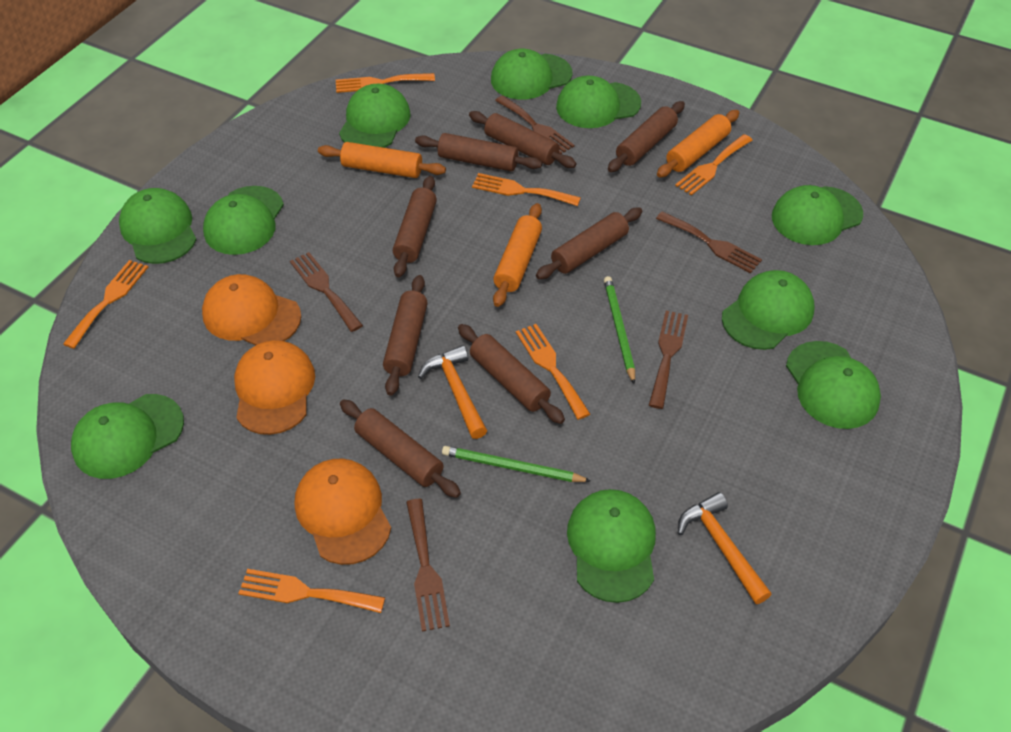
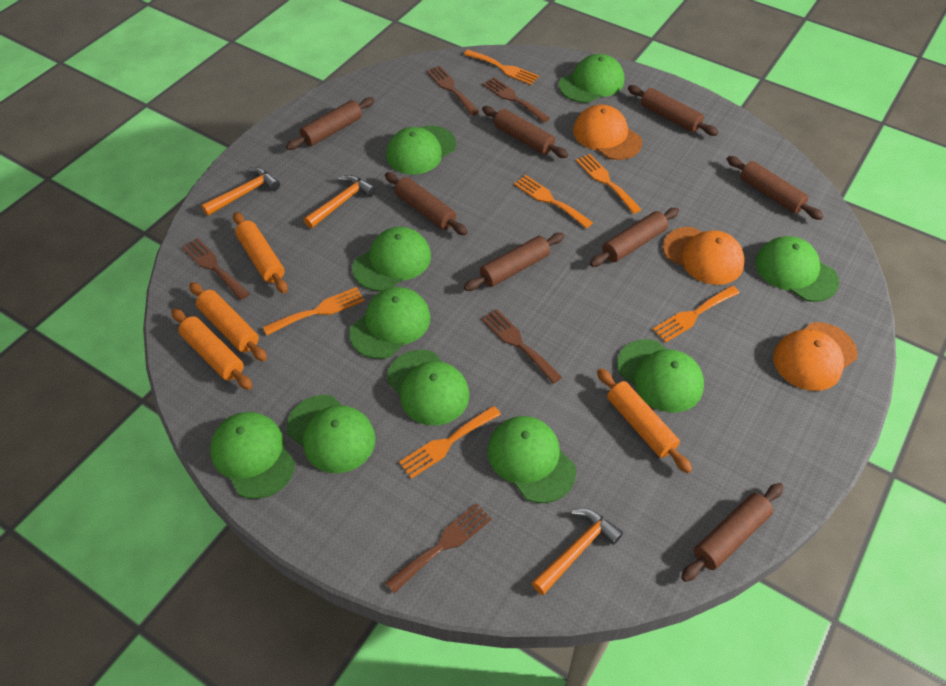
green pencil: [442,446,591,482] [604,276,635,384] = 2 -> none = 0
orange hammer: [418,345,487,439] [678,492,772,604] = 2 -> [201,167,280,216] [304,175,376,228] [532,508,623,595] = 3
orange rolling pin: [318,142,446,178] [493,203,542,307] [657,110,739,178] = 3 -> [171,309,252,390] [189,282,267,361] [233,212,288,293] [597,368,692,473] = 4

